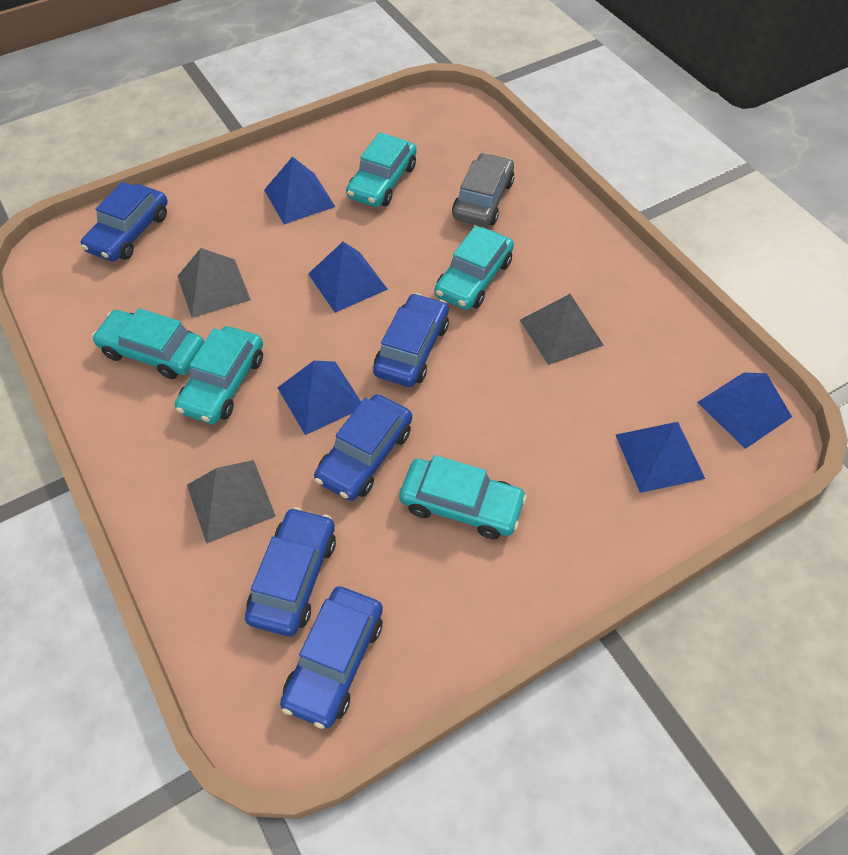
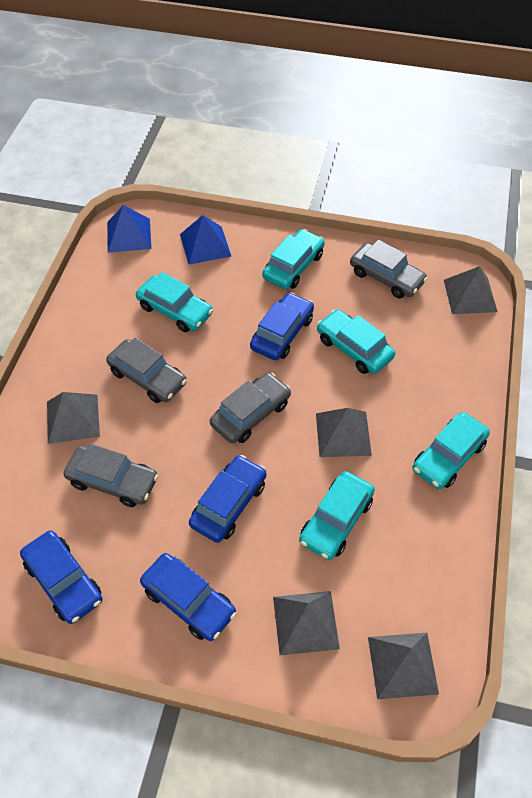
blue car: [81,182,168,261] [245,507,336,636] [280,586,383,729] [314,394,412,501] [373,293,449,387] = 5 -> [20,530,102,624] [140,553,236,641] [189,455,267,543] [250,293,314,360] = 4
blue pyramid: [264,156,335,224] [277,361,361,435] [308,242,388,313] [616,422,705,493] [697,373,792,449] = 5 -> [107,205,151,253] [180,215,231,265] = 2
grey car: [452,153,514,227] = 1 -> [63,443,158,507] [106,338,187,403] [210,372,291,444] [350,240,428,298] = 4
grey pyramid: [178,248,251,318] [187,460,276,544] [520,294,604,365] = 3 -> [47,392,100,444] [273,591,340,655] [316,408,372,457] [368,633,439,699] [444,266,498,314] = 5

